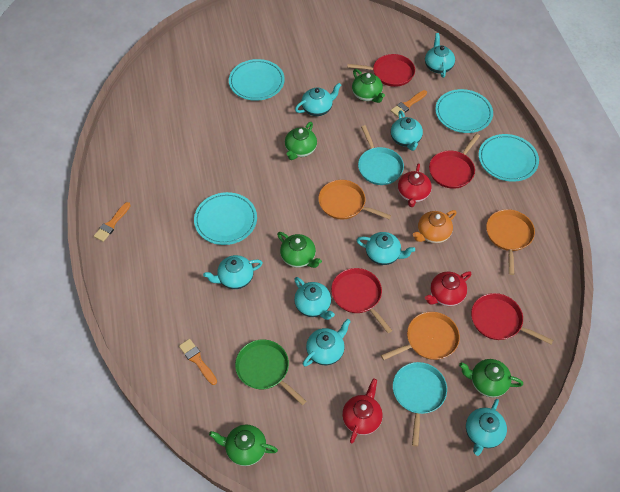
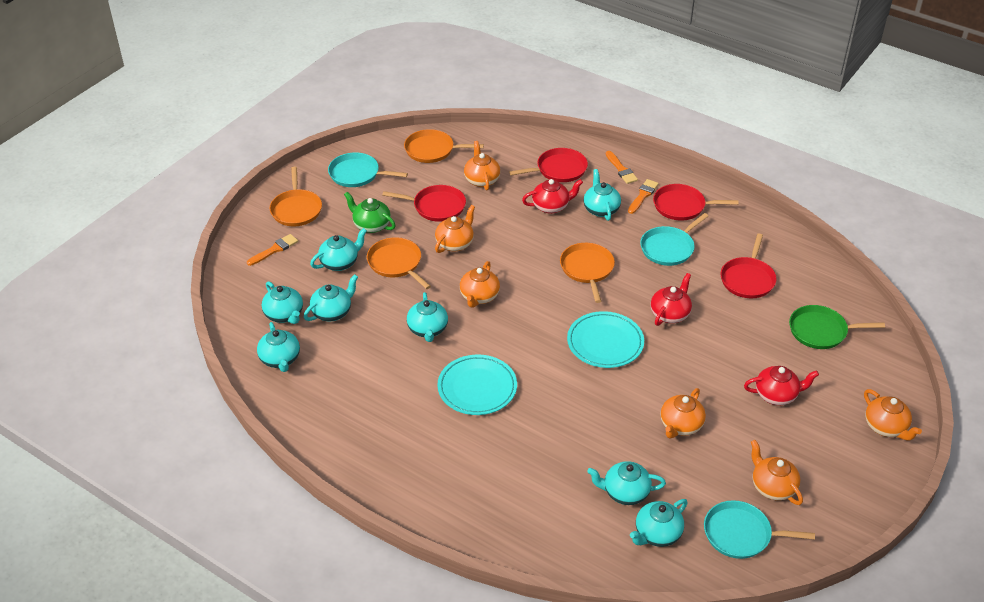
green teapot: [209,425,278,466] [277,232,322,268] [285,122,317,160] [352,69,385,103] [459,359,523,398] = 5 -> [344,192,396,233] = 1
orange pan: [318,180,391,219] [381,312,460,360] [486,209,535,275] = 3 -> [269,167,322,226] [367,237,431,289] [404,129,484,163] [560,243,615,303] = 4
orange teapot: [413,210,457,243] = 1 -> [435,205,475,253] [460,261,500,308] [464,141,500,190] [661,388,706,438] [751,440,803,505] [864,389,922,441] = 6
turquoise pan: [358,125,404,185] [393,362,447,446] = 2 -> [328,152,408,187] [640,213,708,266] [704,500,815,559] = 3
turquoise plate: [194,192,257,245] [229,59,285,101] [435,89,493,133] [479,134,539,182] = 4 -> [437,355,517,415] [567,311,644,368] = 2

